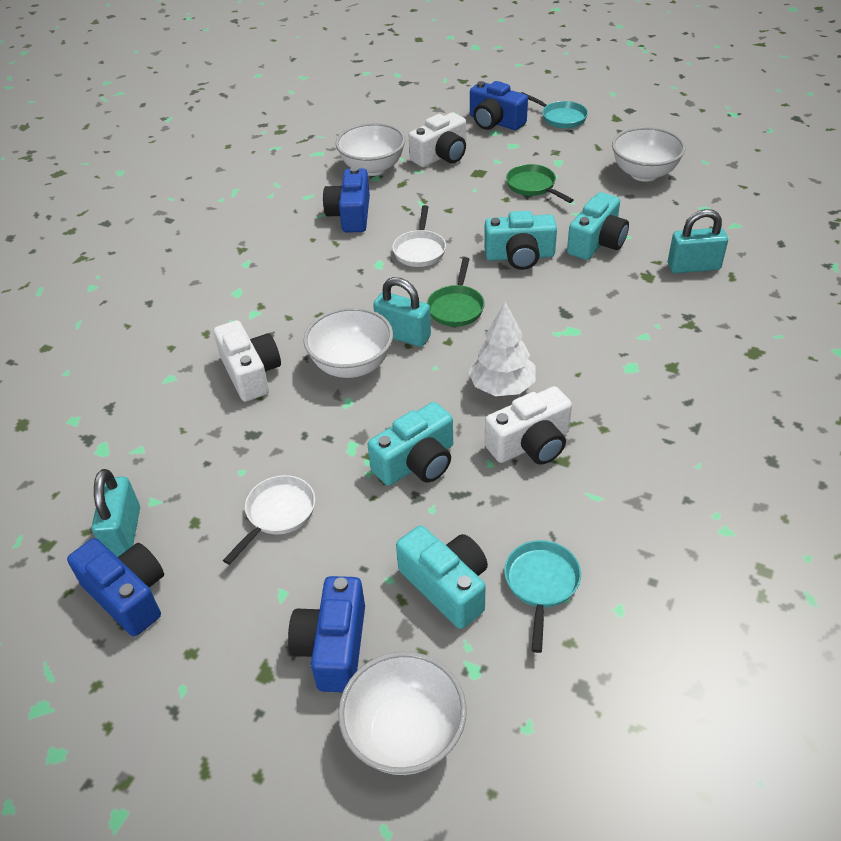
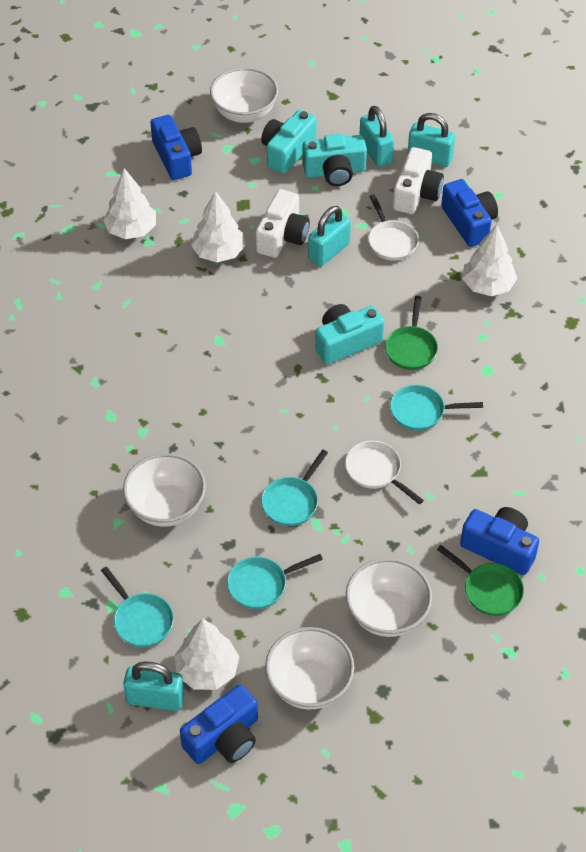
turquoise camera: [368,402,453,486] [396,525,488,629] [484,211,557,270] [567,192,629,260] = 4 -> [261,110,317,174] [303,134,367,186] [315,304,384,365] = 3
turquoise padlock: [92,469,140,557] [373,277,431,347] [668,209,728,273] = 3 -> [123,661,184,711] [308,206,351,266] [359,106,394,167] [408,113,455,167] = 4
turquoise pan: [504,540,581,653] [522,92,588,128] = 2 -> [101,566,174,647] [227,554,323,609] [261,450,328,526] [390,385,483,431] = 4
white camera: [214,320,281,402] [409,112,466,167] [485,386,572,465] = 3 -> [256,189,310,258] [393,147,444,214] = 2
white tree: [468,302,536,396] = 1 -> [103,168,156,239] [174,618,239,690] [191,191,245,262] [462,225,517,296] = 4

